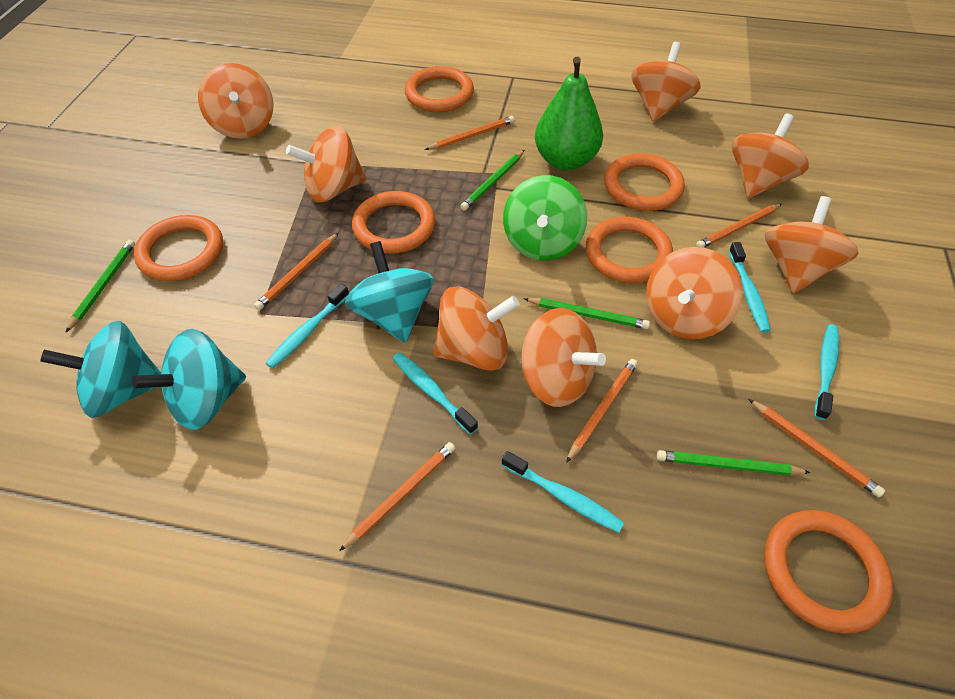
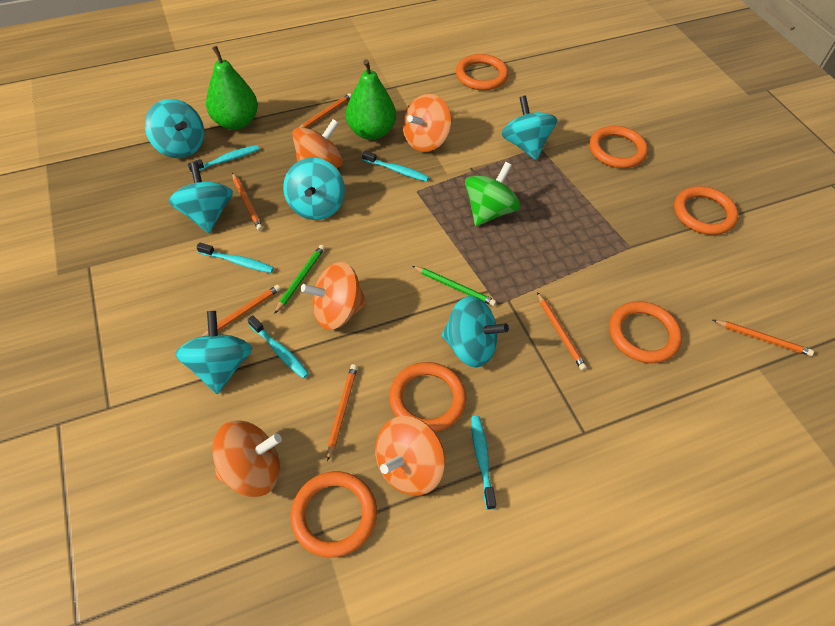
green pear: [535,57,603,170] = 1 -> [206,46,258,130] [346,59,396,140] = 2
green pencil: [65,240,135,333] [460,150,524,211] [524,298,650,329] [657,450,811,476] = 4 -> [274,245,325,314] [412,266,496,306] = 2
orange spinning top: [198,63,273,139] [286,126,367,203] [433,286,519,371] [521,308,606,407] [631,42,701,122] [646,247,742,339] [731,113,809,198] [765,196,858,293] = 8 -> [213,420,282,497] [292,119,343,168] [301,262,367,330] [375,416,445,496] [402,94,452,152] = 5
turquoise spinning top: [40,321,161,418] [132,329,246,430] [345,241,434,343] = 3 -> [145,99,204,158] [169,162,233,233] [175,311,252,394] [283,158,345,220] [441,296,509,367] [502,95,557,160] = 6

